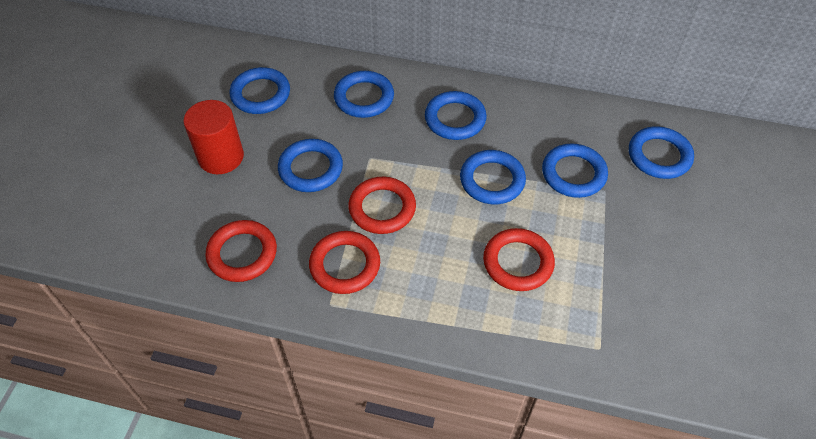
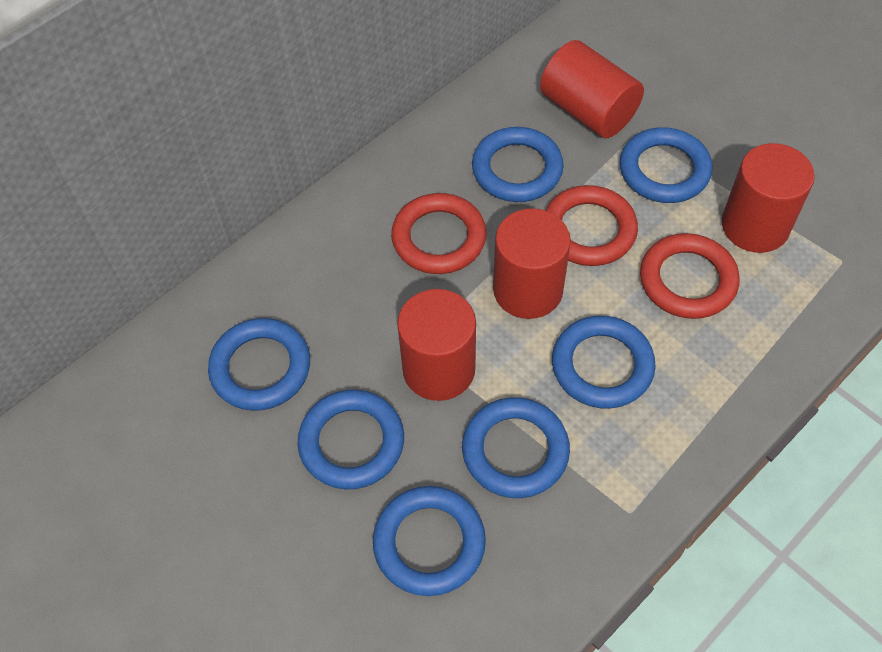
red cylinder: [183,100,244,174] = 1 -> [397,289,476,401] [493,208,571,319] [540,40,644,138] [722,143,815,253] = 4
red ring: [205,220,277,282] [309,231,380,294] [348,177,416,234] [483,228,555,291] = 4 -> [391,193,486,274] [545,185,638,266] [640,233,739,319] = 3

